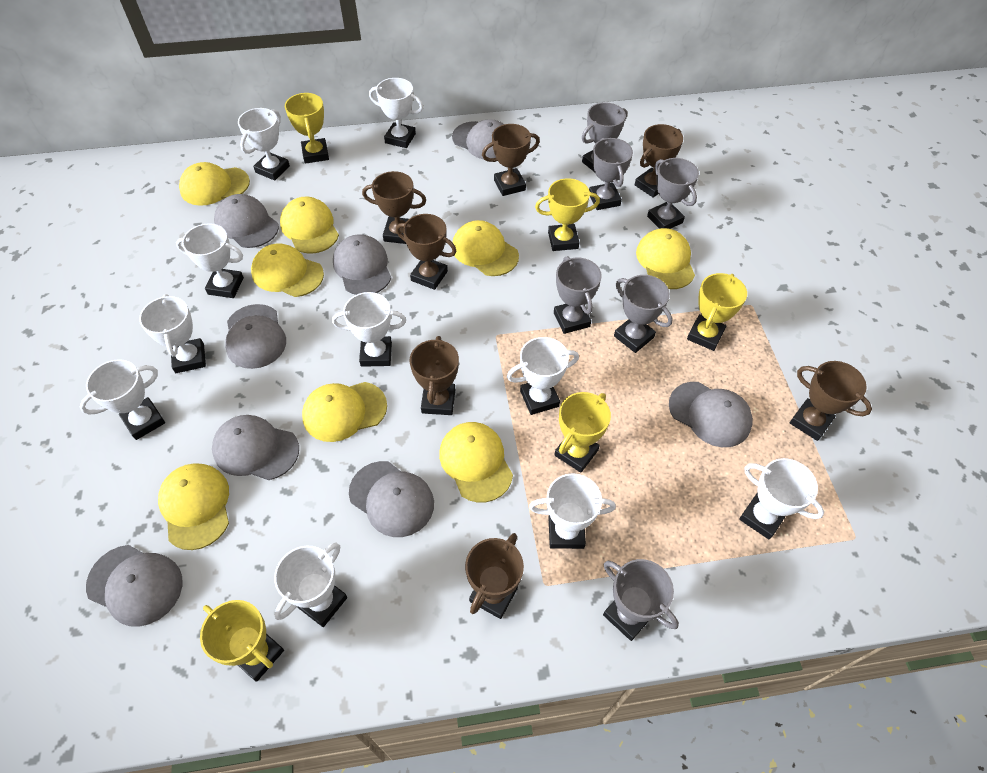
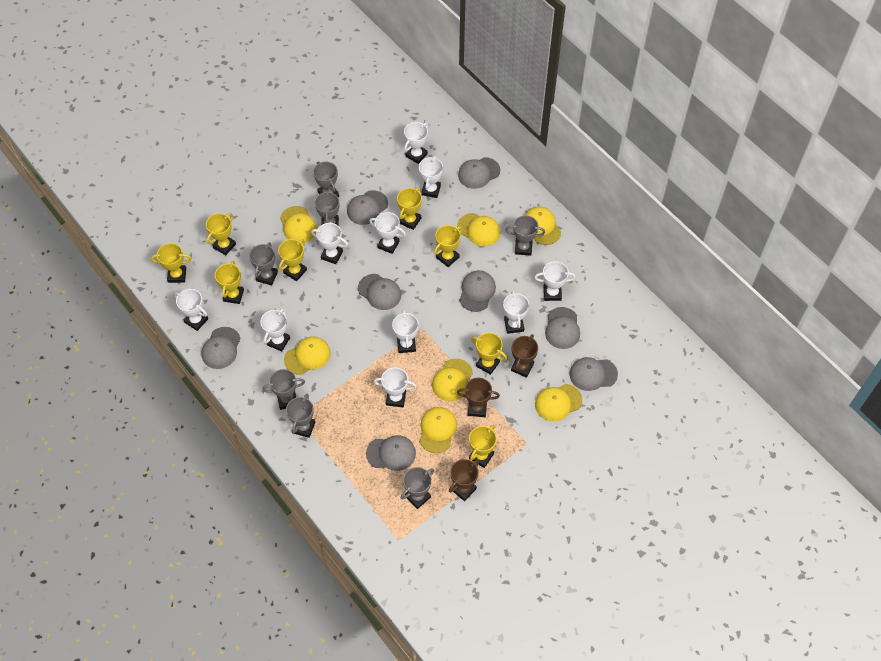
brown trophy: [362,171,426,244] [396,214,457,290] [410,336,459,415] [465,533,524,619] [482,124,540,196] [635,124,683,198] [790,361,872,441] = 7 -> [449,459,480,501] [457,378,500,417] [511,334,538,378] = 3
grey trophy: [554,256,602,334] [582,102,627,172] [589,138,633,210] [603,559,679,641] [614,275,673,353] [647,158,699,229] = 6 -> [249,242,278,285] [262,369,305,410] [286,394,315,438] [313,161,339,197] [315,190,340,225] [401,467,434,509] [505,215,545,256] = 7
yellow cap: [158,463,229,550] [179,162,250,206] [251,243,324,297] [280,197,339,254] [302,382,387,442] [439,422,513,503] [452,220,519,276] [636,228,695,289] = 8 -> [280,206,317,243] [284,336,331,375] [420,407,457,453] [432,359,473,401] [457,213,501,246] [525,206,561,245] [535,384,582,421] = 7
yellow trophy: [200,600,284,682] [285,93,329,164] [535,178,600,251] [554,392,611,473] [687,273,747,351] = 5 -> [151,243,192,283] [206,213,236,255] [215,261,244,304] [278,239,307,281] [397,188,422,230] [434,225,462,267] [469,425,497,468] [471,333,507,375] = 8

